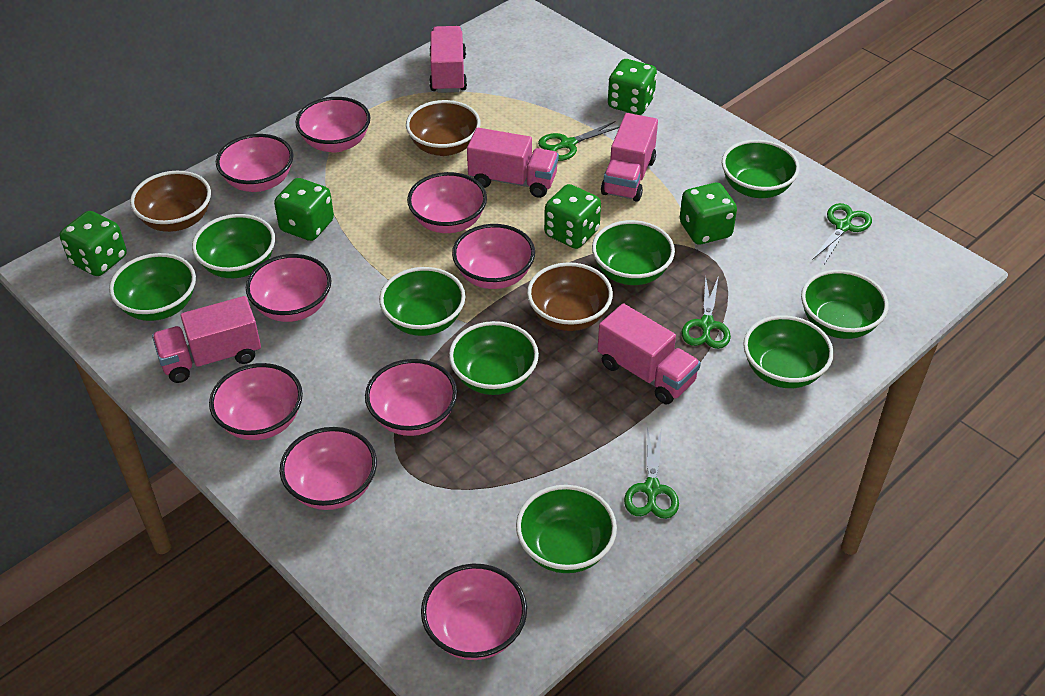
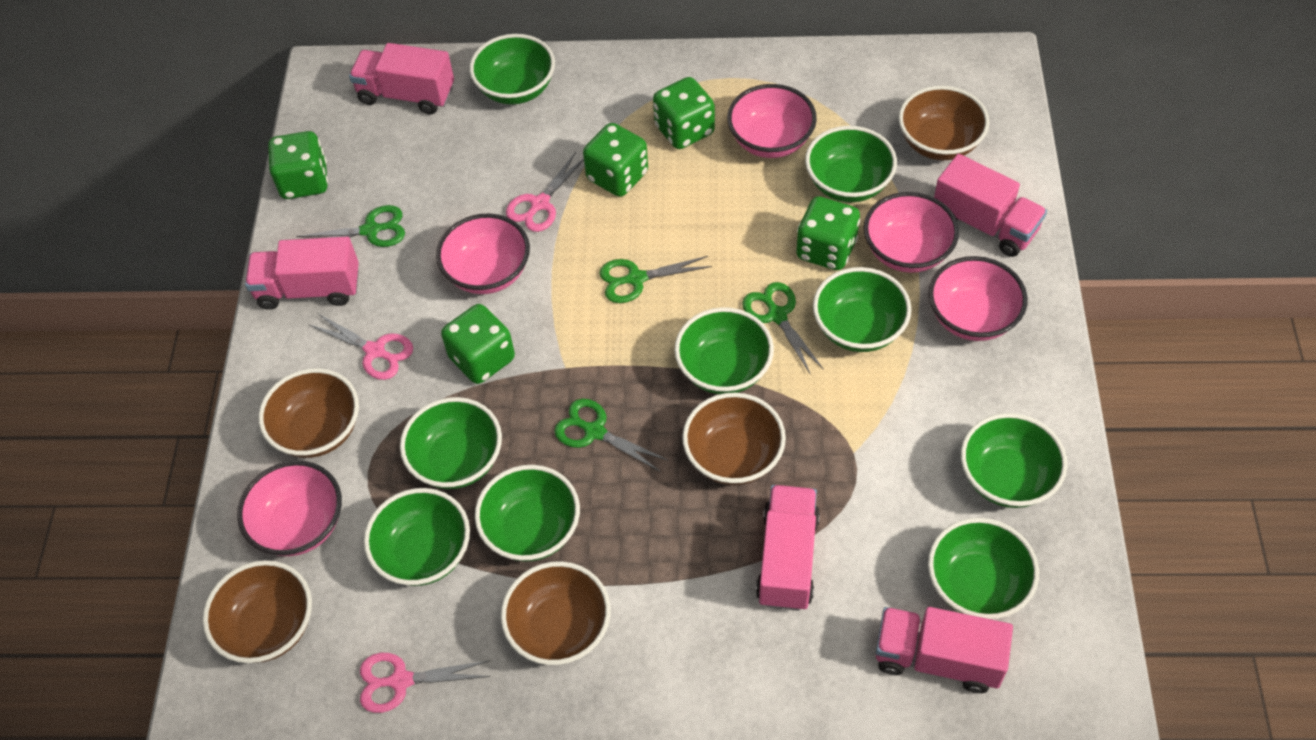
brown bowl: [130,171,211,232] [406,100,481,156] [527,262,613,331] = 3 -> [203,560,312,663] [259,368,359,458] [501,561,611,665] [682,392,786,485] [898,86,989,160] = 5
pink bowl: [209,363,303,440] [216,134,294,192] [246,254,331,322] [280,427,377,510] [295,97,370,152] [365,359,457,436] [407,172,487,233] [421,564,527,660] [452,224,535,289] = 9 -> [237,461,342,556] [436,213,530,294] [727,84,817,158] [864,192,959,273] [928,256,1028,341] = 5
pink scissors: none = 0 -> [308,313,413,380] [360,653,491,713] [506,152,584,232] = 3

